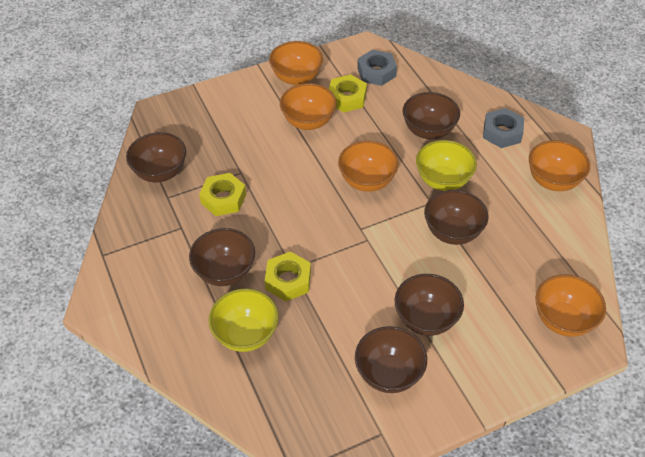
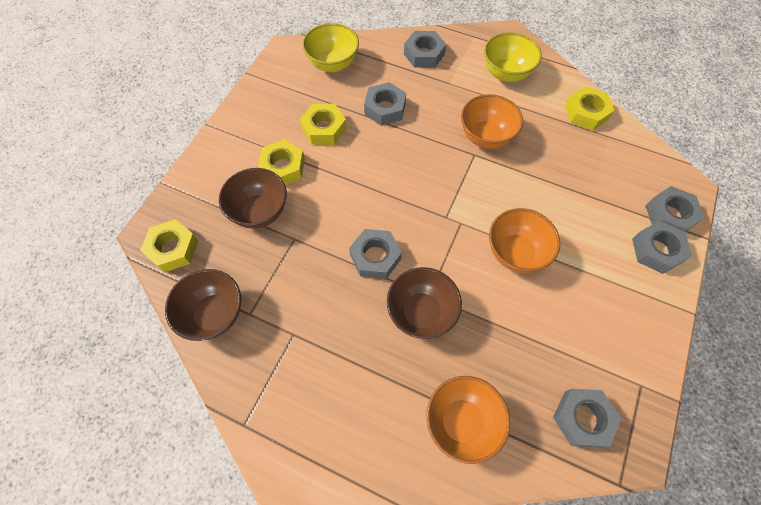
brown bowl: [126,132,186,182] [189,228,255,286] [355,326,427,393] [395,274,464,336] [403,92,460,139] [424,190,488,245] = 6 -> [165,269,241,341] [219,168,287,229] [387,267,462,339] = 3
grey nut: [357,50,397,86] [483,108,524,148] = 2 -> [349,229,402,279] [364,82,406,126] [404,31,446,68] [553,389,622,448] [632,221,692,274] [646,186,705,232] = 6
orange bowl: [269,41,323,85] [280,83,336,130] [338,141,399,192] [529,140,590,191] [536,274,606,337] = 5 -> [426,376,510,464] [461,94,523,149] [489,208,560,273] = 3
yellow nut: [199,173,246,216] [265,251,311,301] [329,75,367,113] = 3 -> [140,219,198,272] [258,139,305,185] [300,104,347,145] [565,86,615,131] = 4

